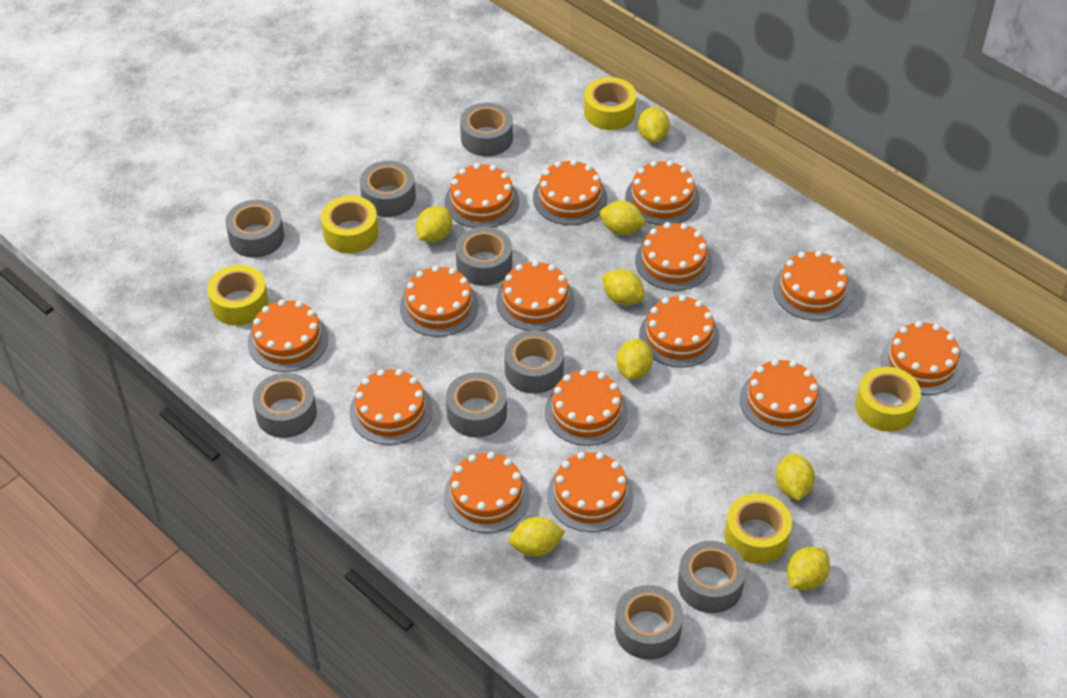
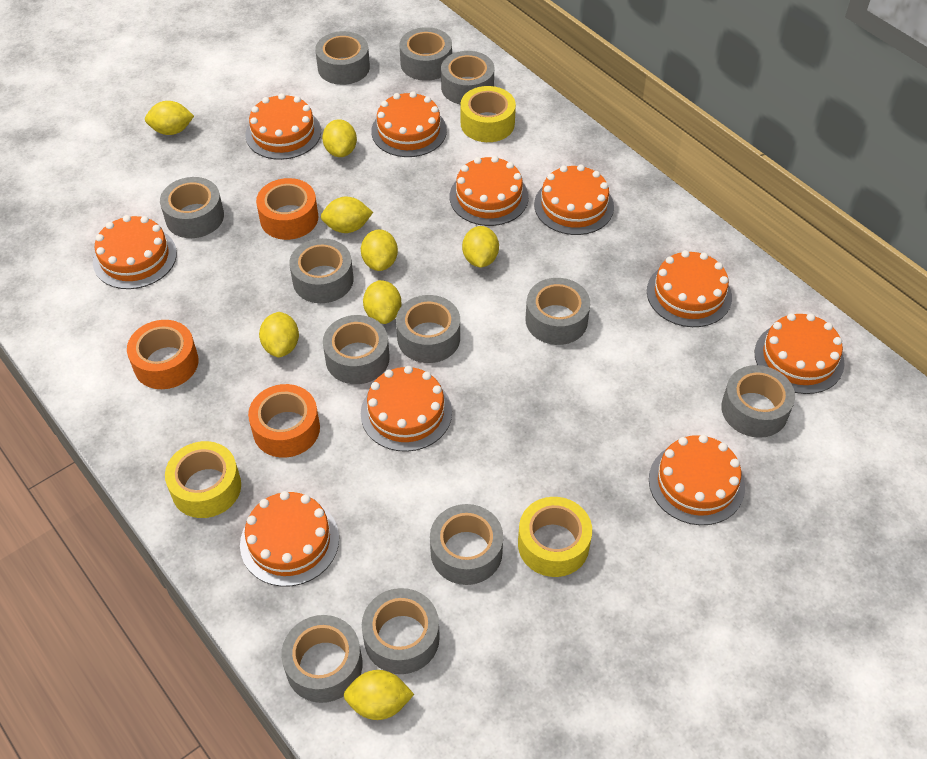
grey tape: [225,200,284,258] [253,373,317,438] [360,161,416,217] [446,372,507,437] [456,227,512,286] [460,102,513,156] [504,330,564,394] [615,585,683,660] [678,541,746,613] = 9 -> [160,177,224,238] [281,615,362,703] [289,238,354,303] [315,31,370,85] [323,315,390,384] [362,588,440,674] [396,295,460,363] [400,27,452,81] [430,504,503,585] [441,51,494,105] [525,278,590,345] [721,365,795,438] = 12
orange cake: [248,299,328,372] [349,369,433,445] [400,266,479,337] [444,452,530,533] [445,163,519,228] [496,260,575,331] [533,160,607,225] [545,369,628,446] [547,452,634,532] [625,160,700,225] [635,222,712,291] [639,295,719,368] [740,359,823,435] [773,251,852,321] [881,321,963,395] = 15 -> [93,215,177,289] [240,491,339,587] [245,93,321,160] [361,366,452,452] [371,91,447,157] [450,156,529,226] [534,164,614,235] [647,250,732,327] [649,435,745,525] [755,313,845,394] = 10
orange tape: none = 0 -> [127,320,199,389] [248,384,320,458] [256,178,318,240] = 3
yellow tape: [207,265,269,326] [321,196,379,254] [584,77,636,130] [724,493,792,564] [855,367,921,432] = 5 -> [165,441,241,518] [461,86,516,142] [518,497,592,577] = 3

